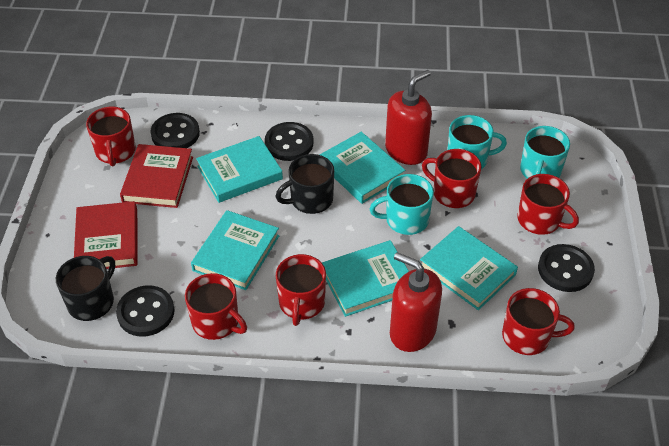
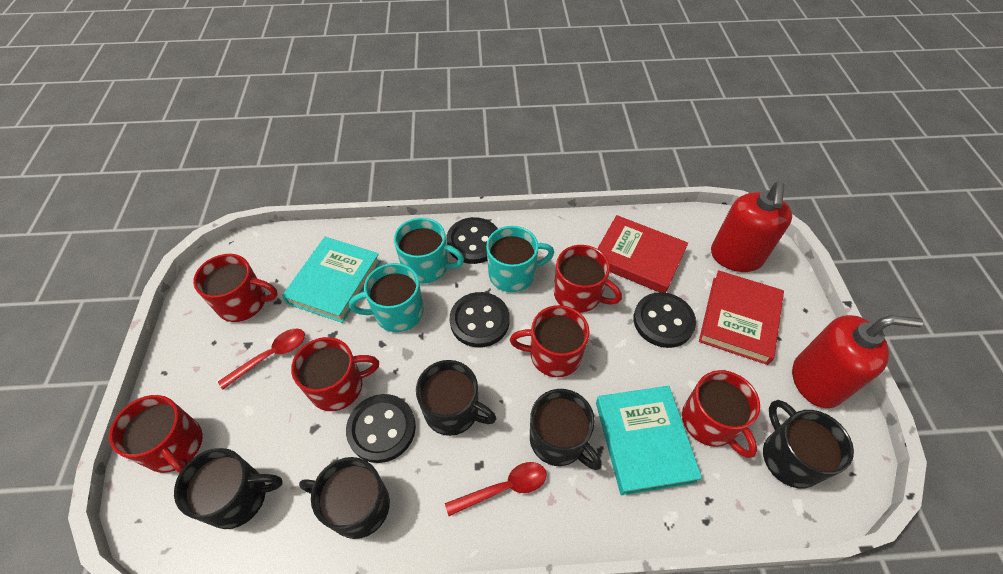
black mug: [56,256,115,321] [275,154,334,214] = 2 -> [174,448,283,529] [299,457,390,539] [416,360,496,436] [530,389,602,470] [763,400,854,488] = 5
red spoon: none = 0 -> [218,329,305,390] [445,462,547,516] = 2
turquoise book: [191,210,279,290] [196,136,283,203] [320,132,405,204] [322,240,409,317] [420,226,518,310] = 5 -> [282,237,381,323] [596,386,702,495] = 2

